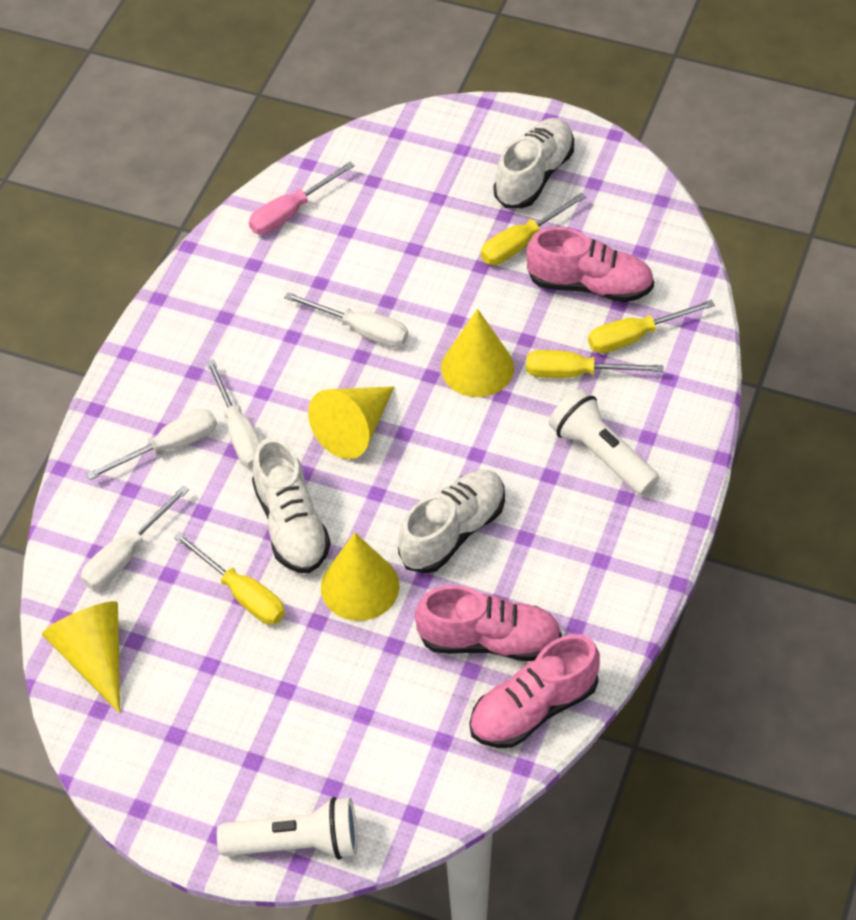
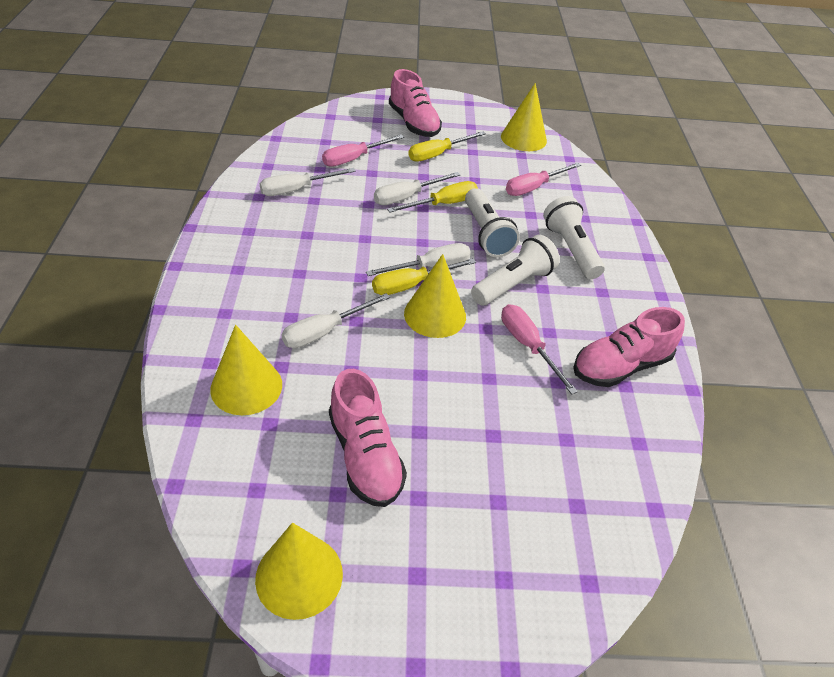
pink screwdriver: [249,162,355,235] = 1 -> [322,135,404,167] [501,304,578,395] [506,163,581,196] = 3
white flashlight: [217,797,357,860] [549,389,659,496] = 2 -> [465,188,520,257] [471,235,560,306] [543,196,605,279] = 3
white shoe: [252,437,331,573] [398,470,505,573] [493,118,574,208] = 3 -> none = 0
yellow screwdriver: [173,532,285,625] [481,193,586,265] [526,350,664,378] [588,300,715,353] = 4 -> [372,258,476,295] [387,181,478,213] [408,131,486,161] = 3

